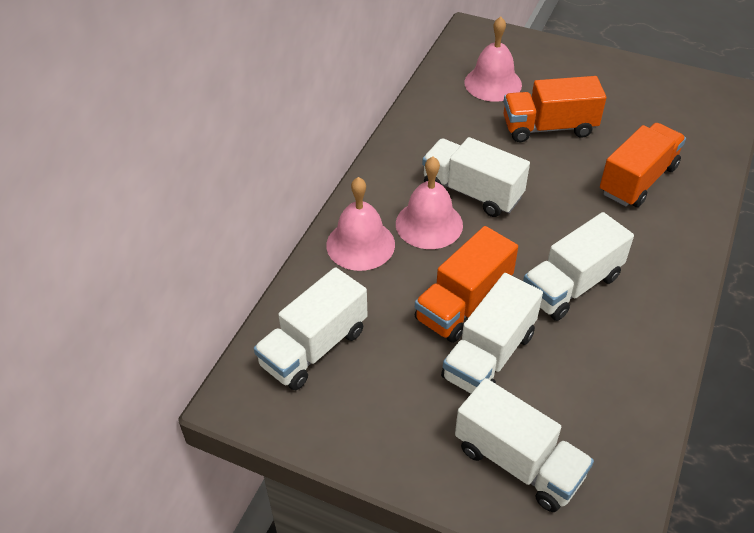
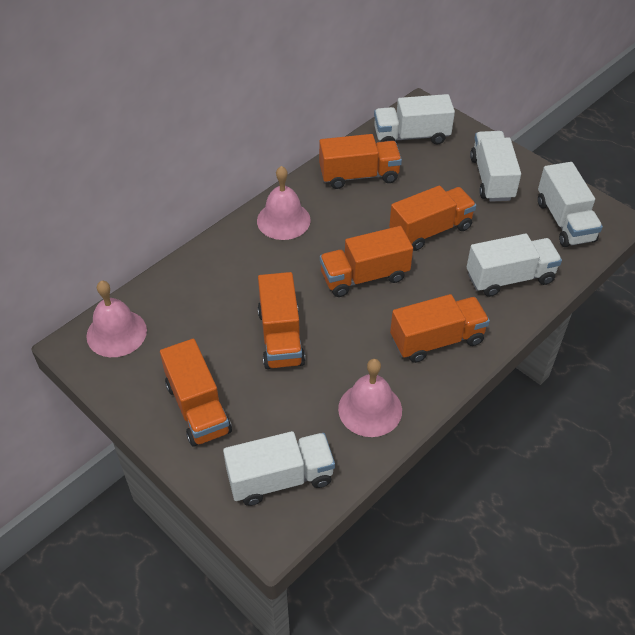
orange truck: [415,226,518,343] [503,76,606,142] [600,123,686,207] = 3 -> [160,339,232,446] [258,272,305,369] [319,134,402,189] [320,226,413,297] [389,185,476,251] [390,294,490,363] = 6

